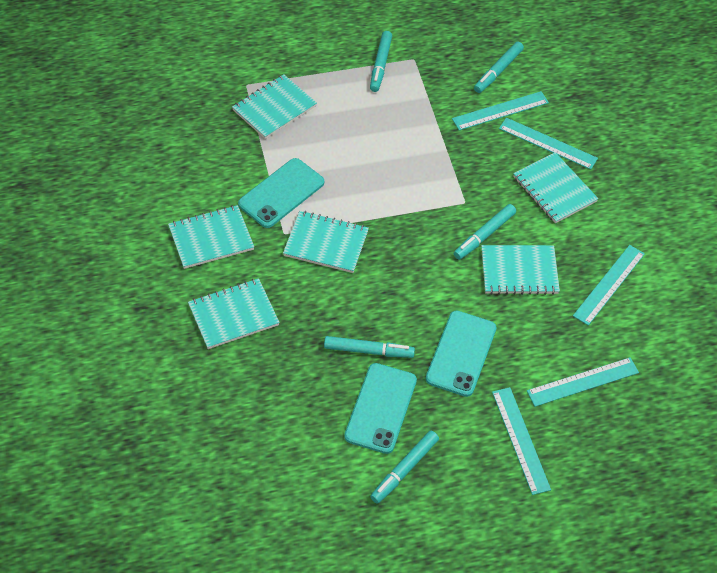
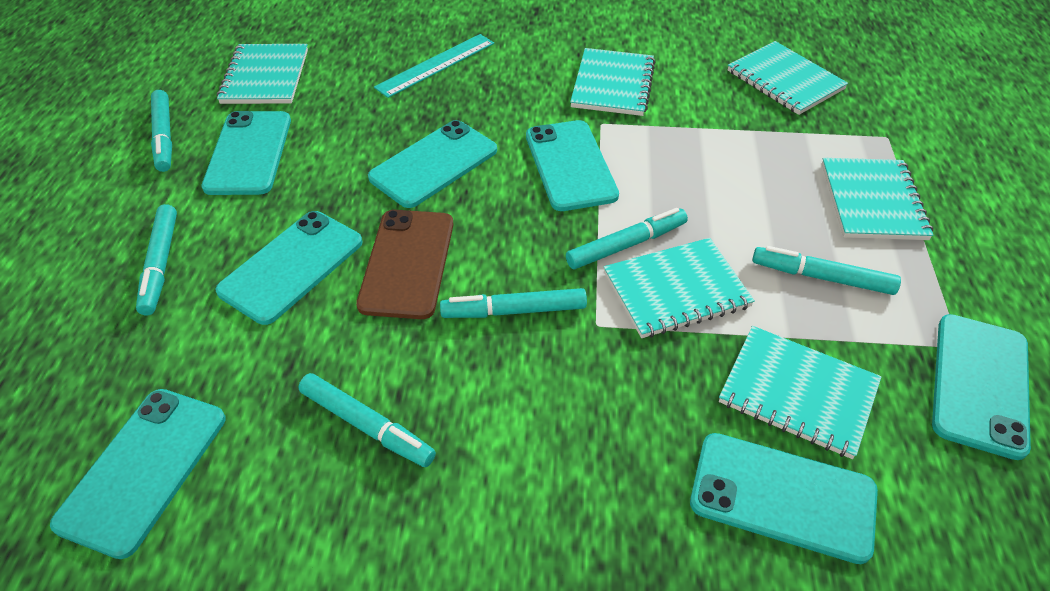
brown phone: none = 0 -> [356,210,453,319] = 1
turquoise marker: [324,336,415,358] [370,31,392,92] [370,431,439,504] [454,204,516,260] [474,42,524,93] = 5 -> [136,204,177,315] [151,90,172,172] [298,373,436,467] [440,288,587,318] [566,208,688,269] [752,246,901,295] = 6
turquoise phone: [238,158,324,228] [344,363,417,454] [426,310,496,397] = 3 -> [50,389,226,559] [201,111,291,195] [215,211,362,325] [368,120,497,208] [526,120,619,211] [690,433,878,564] [932,314,1031,460] = 7
turquoise ruler: [452,91,549,130] [492,387,551,495] [499,118,598,170] [527,357,639,407] [573,245,645,326] = 5 -> [374,34,494,98] = 1

